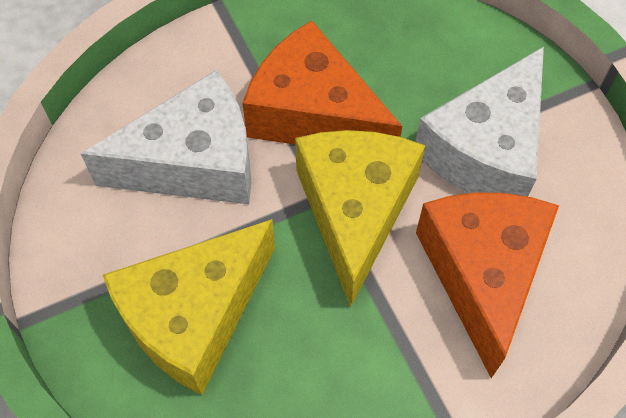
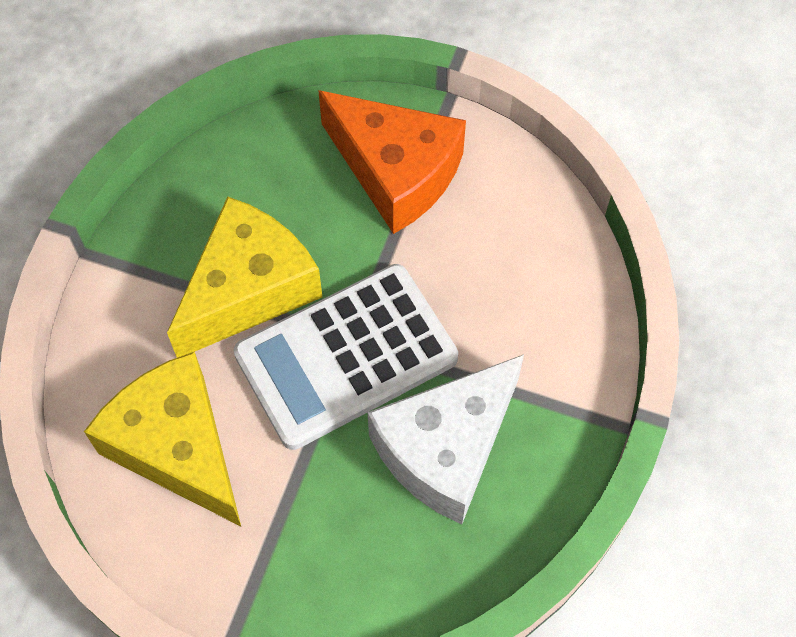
orange cheese: [242,20,402,145] [416,192,559,378] = 2 -> [318,90,466,234] = 1
white calculator: none = 0 -> [234,264,458,450] = 1
white cheese: [81,70,251,204] [416,47,544,197] = 2 -> [367,354,524,524] = 1

